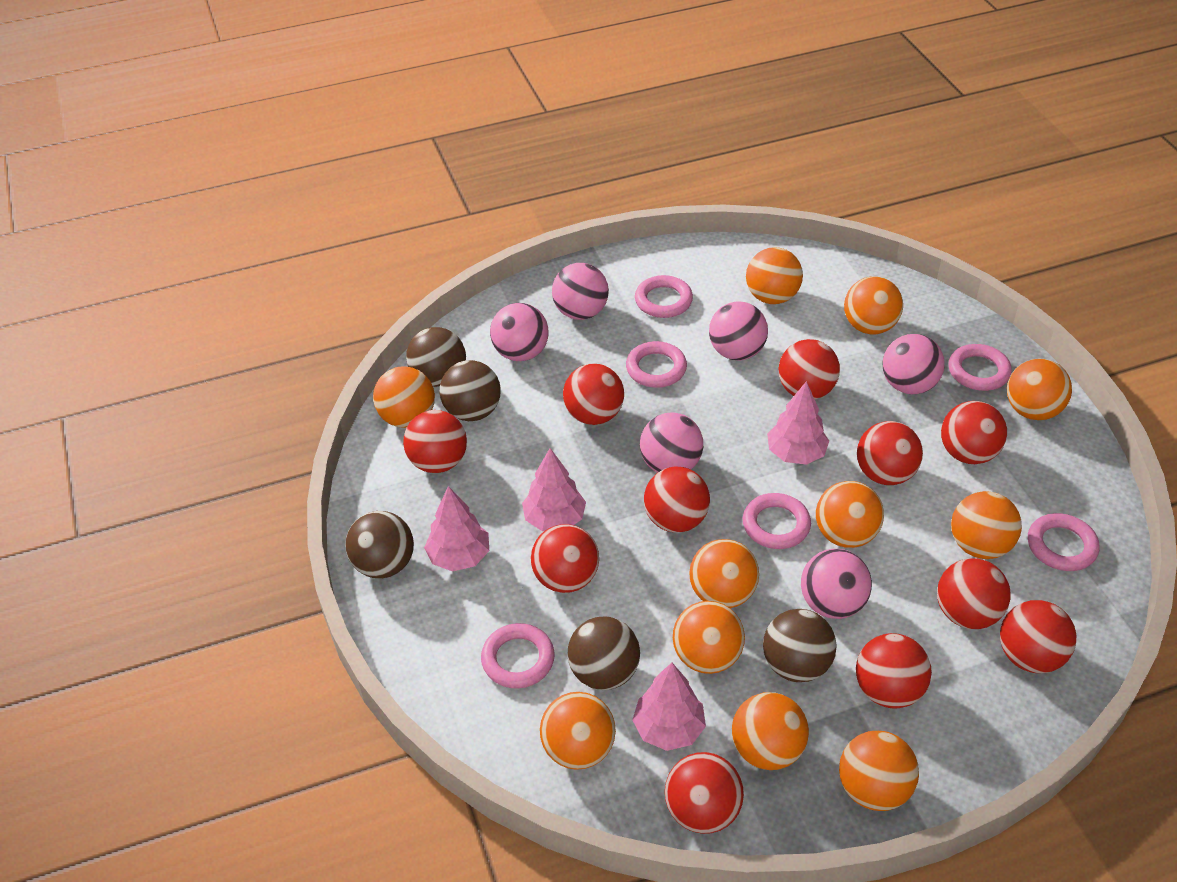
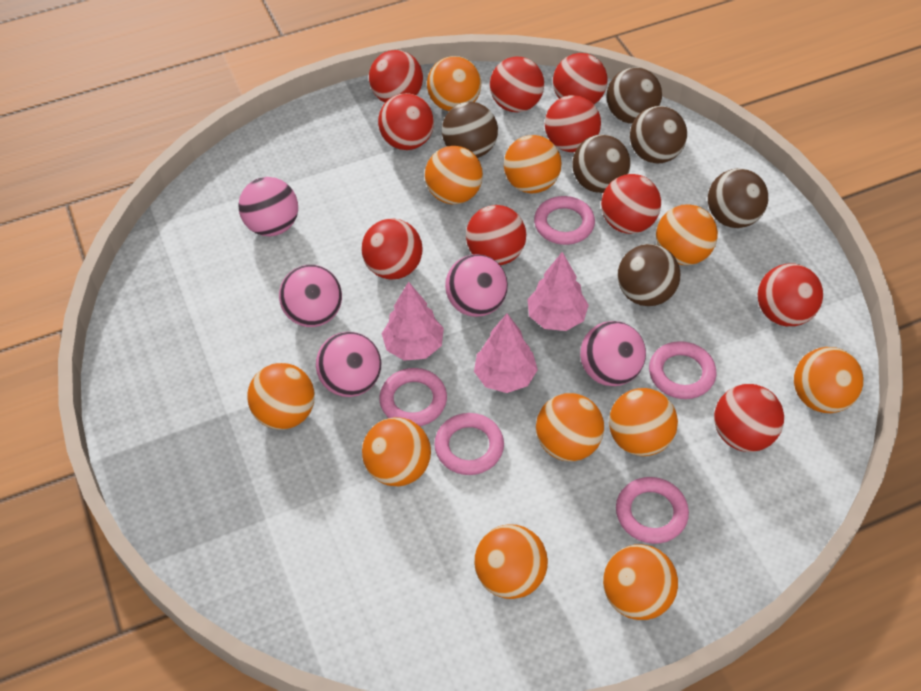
brown ball: [345,511,414,578] [406,327,466,387] [440,360,501,421] [568,616,640,690] [763,609,837,682] = 5 -> [442,102,498,158] [572,134,631,193] [606,67,662,124] [617,244,680,306] [630,106,687,164] [708,168,768,228] = 6
pink ball: [490,303,548,361] [552,263,609,320] [640,412,703,473] [709,301,768,361] [801,549,872,619] [882,334,945,394] = 6 -> [239,177,298,236] [279,265,342,327] [316,332,381,397] [445,254,508,317] [580,321,646,386] = 5
pink ring: [481,623,555,688] [626,341,687,388] [635,275,693,318] [743,493,811,549] [949,344,1012,391] [1028,513,1100,571] = 6 -> [379,368,447,426] [434,413,504,475] [534,196,595,245] [616,477,689,544] [649,341,716,399] = 5
pink tree: [424,486,489,571] [522,448,586,531] [632,662,706,751] [767,381,829,465] = 4 -> [382,281,444,361] [474,314,538,393] [527,252,589,331] = 3
red ball: [403,410,467,473] [531,524,599,593] [563,363,624,425] [644,466,710,533] [665,752,744,834] [779,339,840,399] [856,633,932,708] [857,421,923,485] [937,559,1011,629] [941,401,1007,464] [1000,600,1076,673] = 11 -> [362,219,423,280] [369,50,423,103] [378,93,434,150] [466,205,526,265] [490,56,544,112] [545,95,601,152] [553,53,607,104] [601,174,661,234] [714,384,784,452] [758,264,823,326] = 10

